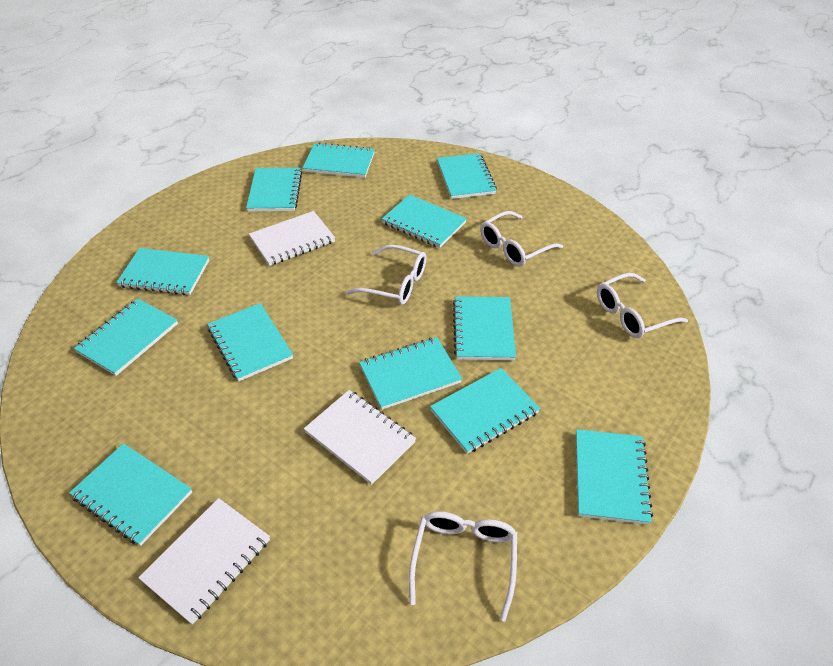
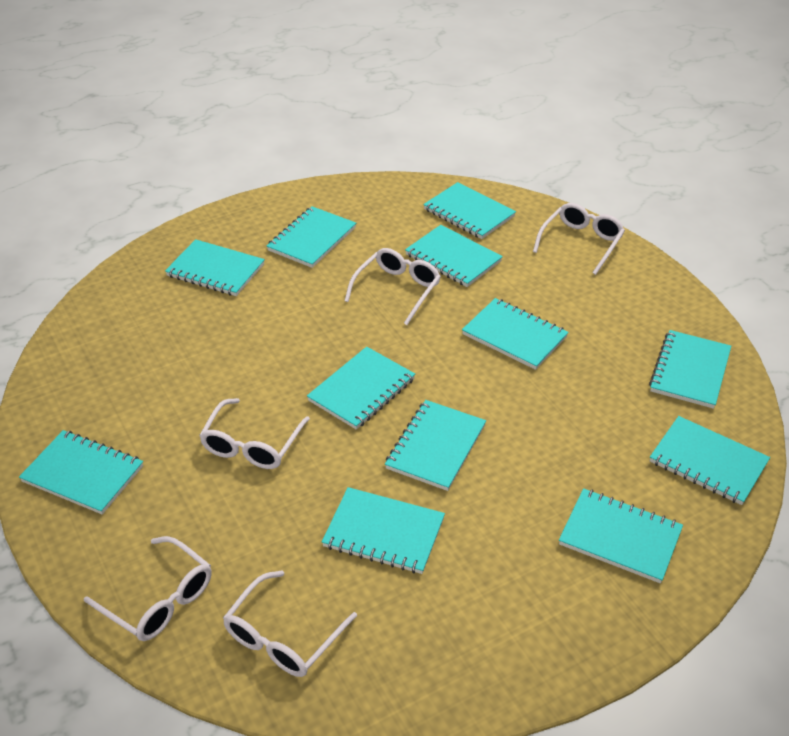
white glasses: [346,245,427,305] [409,511,517,621] [480,211,563,266] [597,273,688,338] = 4 -> [84,536,212,641] [199,398,310,469] [223,571,357,677] [345,248,441,325] [533,203,625,275] = 5
white notebook: [138,498,270,625] [249,211,335,266] [304,390,416,485] = 3 -> none = 0

